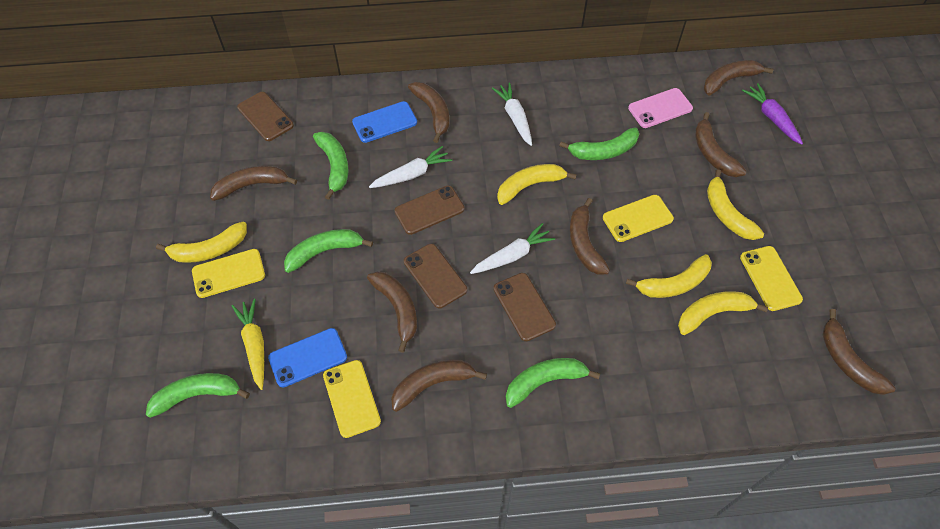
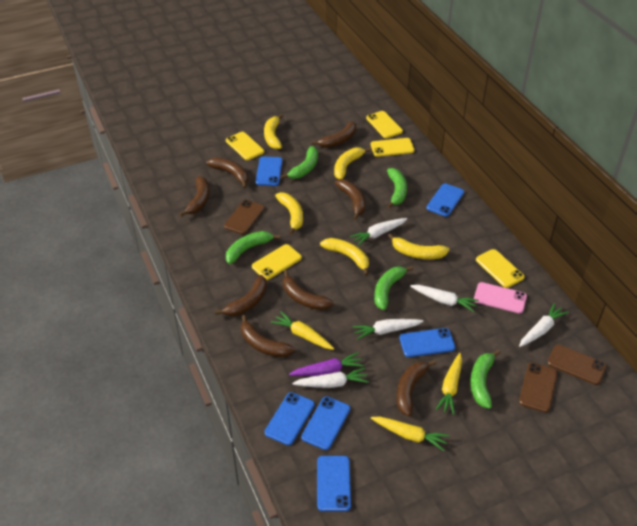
blue phone: [268,328,347,388] [352,101,417,143] = 2 -> [256,157,283,186] [265,392,315,445] [301,396,350,450] [317,456,351,511] [399,328,455,357] [426,183,464,217] = 6
brown phone: [237,92,294,141] [394,185,465,235] [404,244,467,308] [493,273,556,341] = 4 -> [224,200,265,235] [519,362,558,412] [547,344,607,385] = 3
white carrot: [369,146,452,188] [470,223,555,274] [492,83,532,146] = 3 -> [292,368,369,388] [350,218,407,246] [352,319,424,340] [410,285,479,312] [519,303,569,347] = 5
yellow carrot: [232,298,264,390] = 1 -> [271,311,334,350] [371,417,449,451] [435,353,462,415] = 3
yellow phone: [192,249,265,298] [323,360,381,438] [603,195,674,242] [740,246,803,311] = 4 -> [226,132,264,160] [252,244,302,280] [366,111,403,138] [371,138,414,157] [476,249,525,288] = 5

